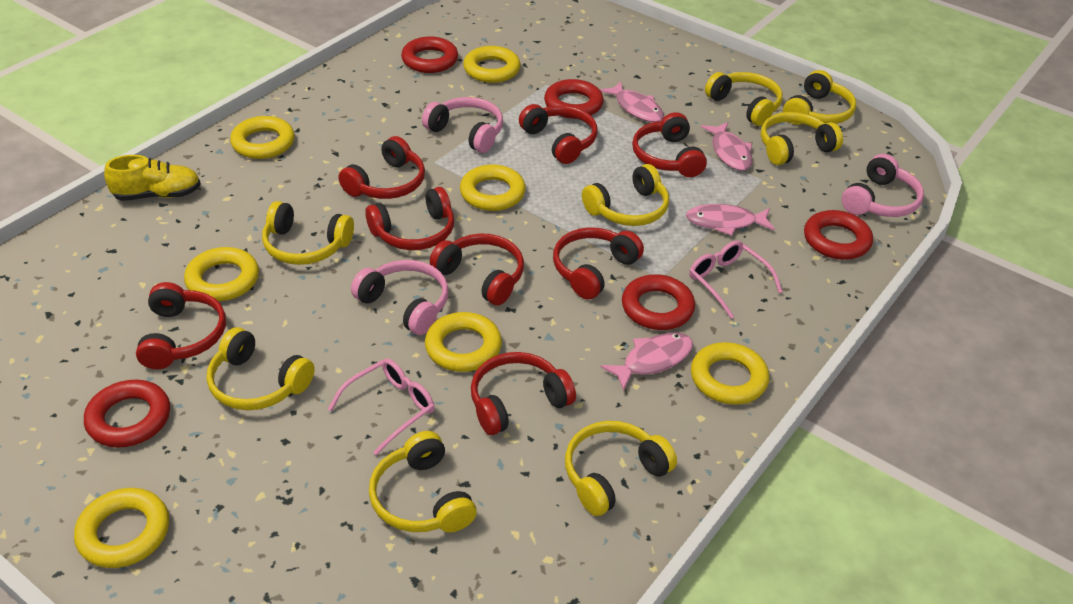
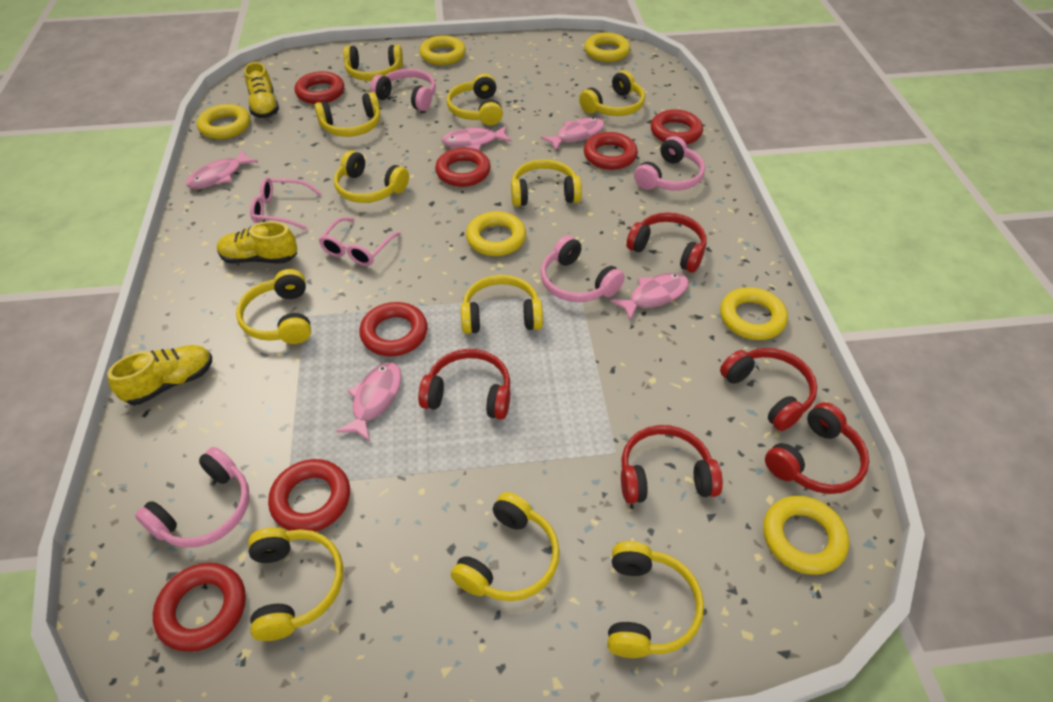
pink fish: [600,81,664,122] [601,332,693,391] [686,204,775,236] [701,122,752,171] = 4 -> [186,149,258,189] [336,363,401,442] [442,126,512,151] [541,117,605,150] [611,273,689,320] = 5
pink headphones: [351,260,449,335] [422,97,503,153] [842,154,924,217] = 3 -> [135,447,250,548] [370,69,436,111] [540,235,625,302] [634,136,705,191] = 4
red headphones: [136,282,226,369] [338,136,425,199] [365,187,454,250] [430,234,524,305] [471,352,576,435] [519,104,597,164] [553,227,644,300] [632,112,707,177] = 8 -> [418,349,510,420] [621,425,723,504] [626,212,707,272] [720,348,817,431] [765,402,869,494] = 5
red ring: [84,380,170,448] [401,36,458,73] [544,79,604,119] [622,274,695,330] [804,210,873,260] = 5 -> [153,563,246,652] [268,459,350,531] [295,71,344,104] [359,302,427,356] [435,148,491,187] [584,132,638,170] [651,109,703,145] = 7
yellow headphones: [207,327,315,410] [262,201,354,265] [369,431,477,532] [565,421,677,516] [582,164,669,226] [705,72,783,126] [761,112,843,165] [783,70,856,125] = 8 -> [236,269,311,344] [248,527,343,641] [314,92,380,137] [334,150,409,203] [343,45,403,81] [447,74,503,125] [451,492,560,601] [461,275,543,334] [511,159,582,207] [579,70,645,116] [607,541,704,658] = 11
yellow ring: [74,488,169,568] [184,247,259,301] [230,116,295,159] [425,312,502,372] [460,164,526,211] [463,46,520,83] [691,342,769,405] = 7 -> [197,104,250,139] [419,35,466,65] [466,211,526,256] [584,32,631,62] [720,287,788,340] [763,496,849,575] = 6
yellow shoe: [104,155,201,201] = 1 -> [107,345,212,405] [217,221,297,264] [244,62,279,118] = 3

